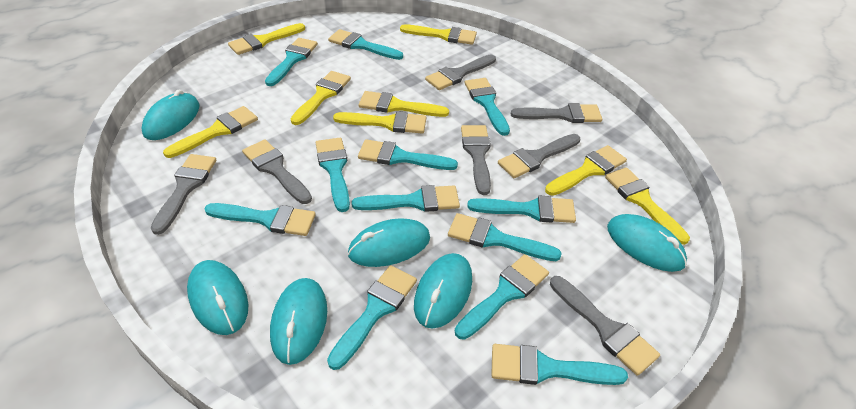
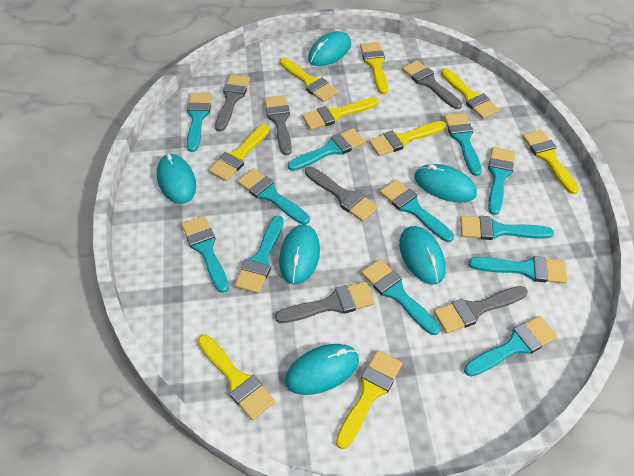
grey brush: [151,154,216,235] [242,139,312,204] [425,54,496,90] [461,125,491,195] [498,134,580,178] [511,103,602,123] [550,276,660,376] = 7 -> [215,75,250,132] [264,95,292,155] [275,282,375,323] [305,166,378,222] [402,60,462,109] [434,286,528,334] = 6
yellow brush: [163,106,258,158] [228,23,305,55] [291,71,351,125] [333,111,426,134] [358,91,449,117] [400,24,477,45] [545,145,627,196] [605,167,690,245] = 8 -> [198,335,275,421] [208,124,270,181] [280,58,338,102] [302,98,379,130] [336,350,402,449] [360,42,388,94] [369,121,446,156] [441,68,500,119] [522,130,579,194] = 9

